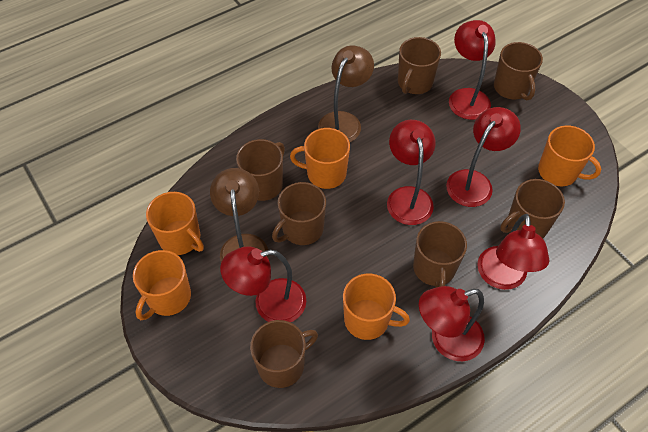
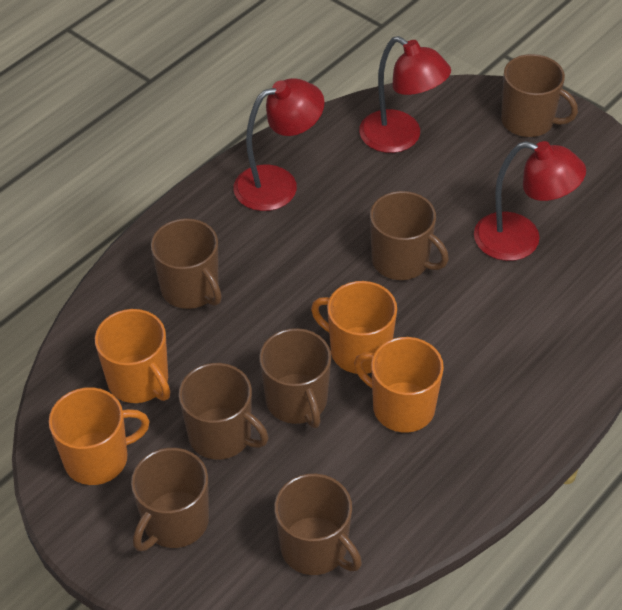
brown lamp: [210,168,268,262] [318,45,374,142] = 2 -> none = 0
orange mug: [133,250,191,320] [146,192,204,255] [290,128,350,189] [343,274,410,340] [538,126,601,186] = 5 -> [49,387,150,485] [95,309,170,403] [311,281,397,374] [354,337,444,433] = 4
red lamp: [220,246,306,322] [387,120,436,225] [419,286,485,361] [446,107,521,207] [449,20,496,120] [477,214,550,290] = 6 -> [234,78,325,211] [359,36,451,153] [474,141,586,261] = 3

